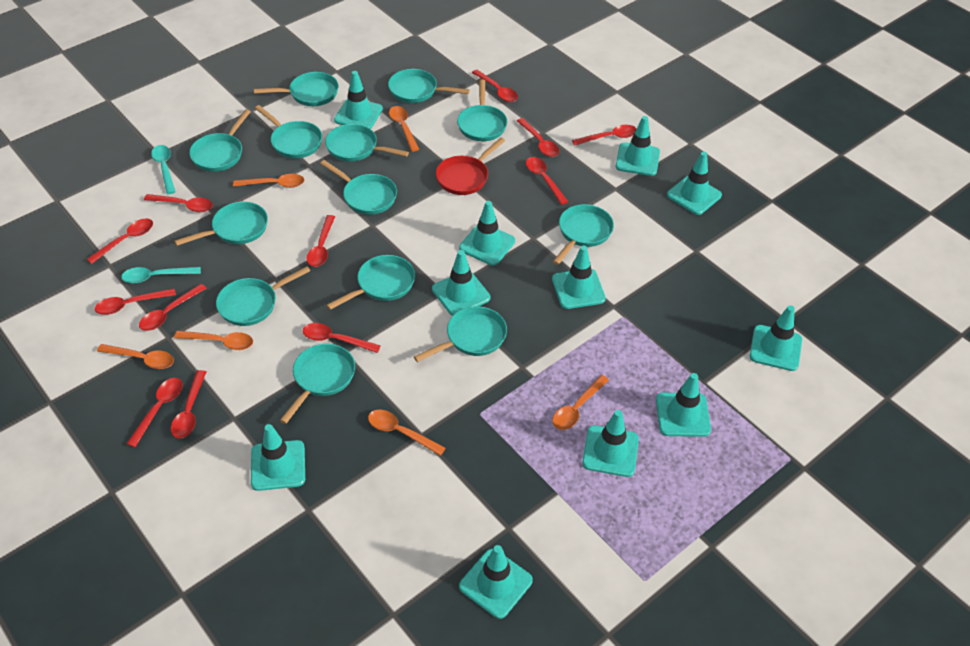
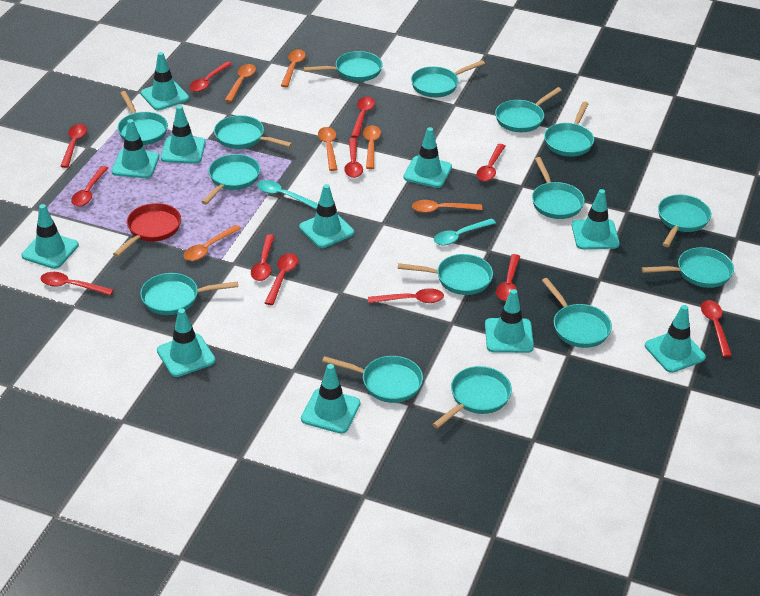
turquoise pan: [174,202,268,246] [189,109,250,172] [216,266,310,326] [254,72,339,106] [255,105,322,159] [280,344,355,424] [320,160,397,215] [325,124,409,162] [326,255,415,310] [388,69,470,103] [414,306,507,362] [457,79,507,141] [553,204,614,265] = 13 -> [117,91,168,145] [140,273,238,315] [202,154,261,205] [214,115,293,149] [303,51,383,81] [322,356,423,403] [398,254,493,295] [411,60,485,97] [432,366,512,429] [495,87,562,132] [532,157,585,219] [542,278,612,348] [544,101,594,157] [642,247,734,288] [658,195,711,247] = 15

